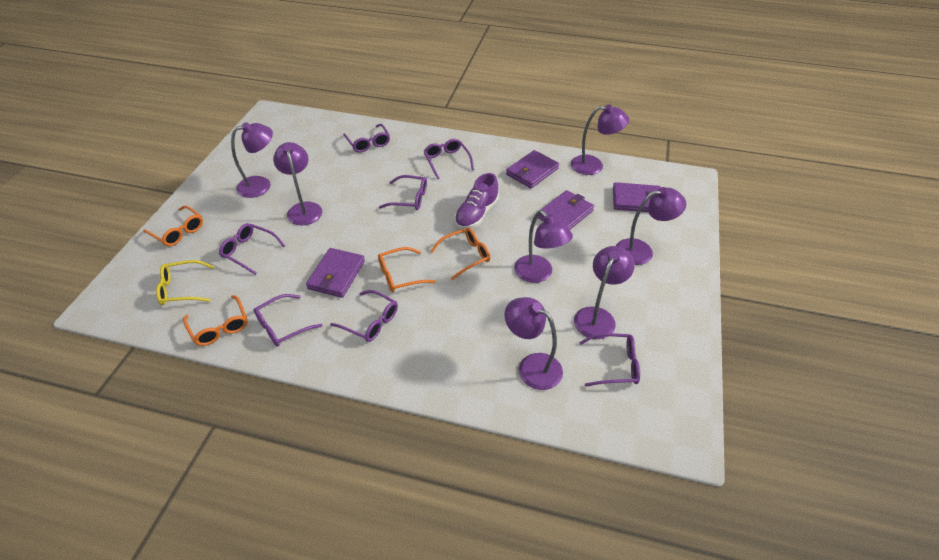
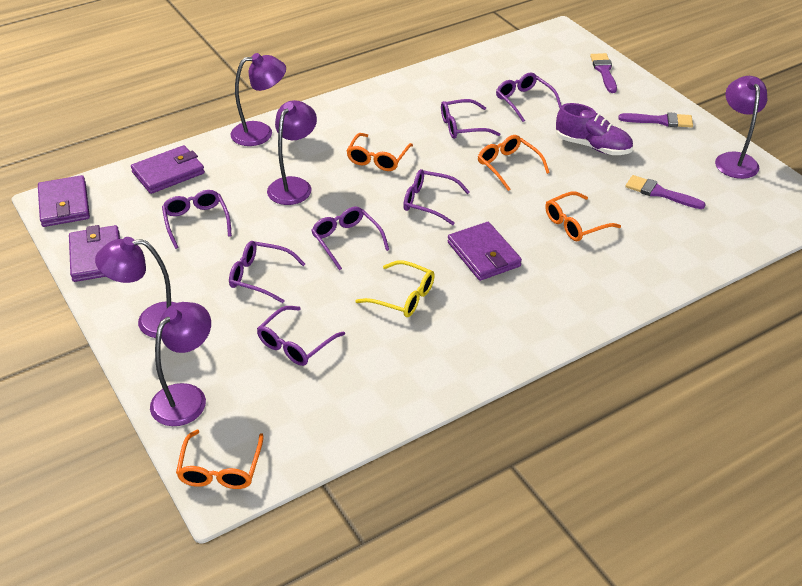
purple brush: none = 0 -> [590,53,617,93] [618,112,693,128] [626,175,706,209] = 3
purple lamp: [231,122,273,198] [273,142,322,225] [504,297,563,390] [514,210,573,283] [571,104,629,175] [574,246,635,339] [616,187,686,265] = 7 -> [95,237,176,338] [150,302,211,426] [231,53,286,146] [267,100,317,205] [715,76,767,179] = 5

